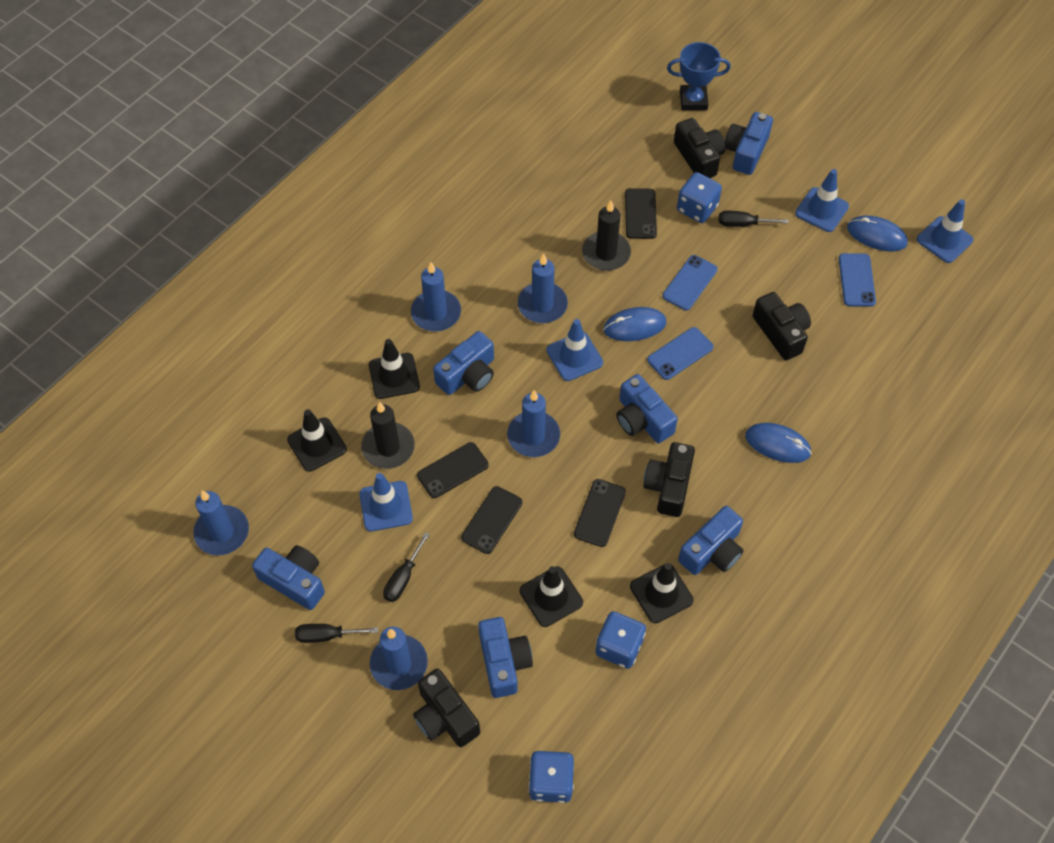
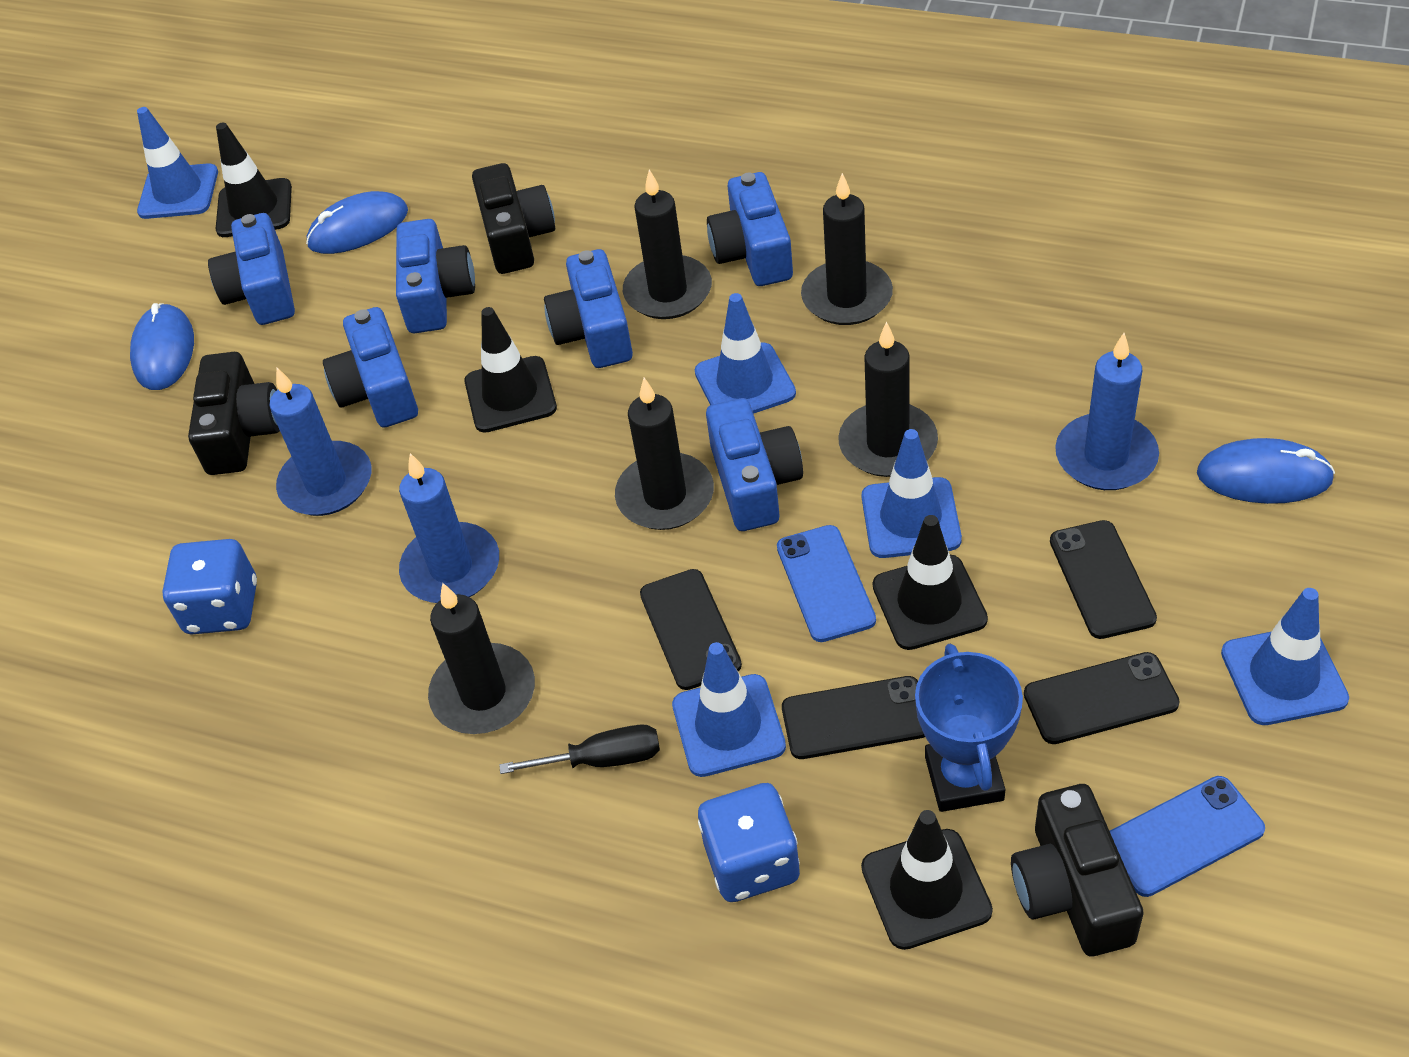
black camera: [413,669,480,747] [643,442,695,517] [674,118,726,178] [753,292,811,360] = 4 -> [188,352,280,475] [472,163,555,274] [1011,784,1144,956] = 3
black candle: [361,402,415,469] [582,200,631,271] = 2 -> [428,583,535,734] [615,378,714,530] [623,170,712,319] [801,173,893,325] [838,321,938,477] = 5
black screwdriver: [295,624,378,643] [383,532,430,602] [719,211,789,227] = 3 -> [499,725,660,774] = 1
blue candle: [193,490,249,555] [370,627,428,690] [411,262,461,332] [507,390,560,457] [518,253,568,323] = 5 -> [270,368,371,516] [399,453,499,603] [1055,333,1159,490] = 3
blue dice: [529,751,574,803] [595,611,646,669] [677,172,722,223] = 3 -> [162,539,257,634] [698,783,800,902] = 2
blue phone: [647,327,714,380] [662,255,718,310] [839,253,876,307] = 3 -> [777,525,876,642] [1110,776,1265,897] = 2
blue traffic cone: [359,473,413,531] [546,319,603,381] [795,169,849,232] [917,199,973,263] = 4 -> [137,107,218,219] [672,642,786,777] [695,293,796,414] [862,429,962,558] [1221,588,1349,725] = 5

